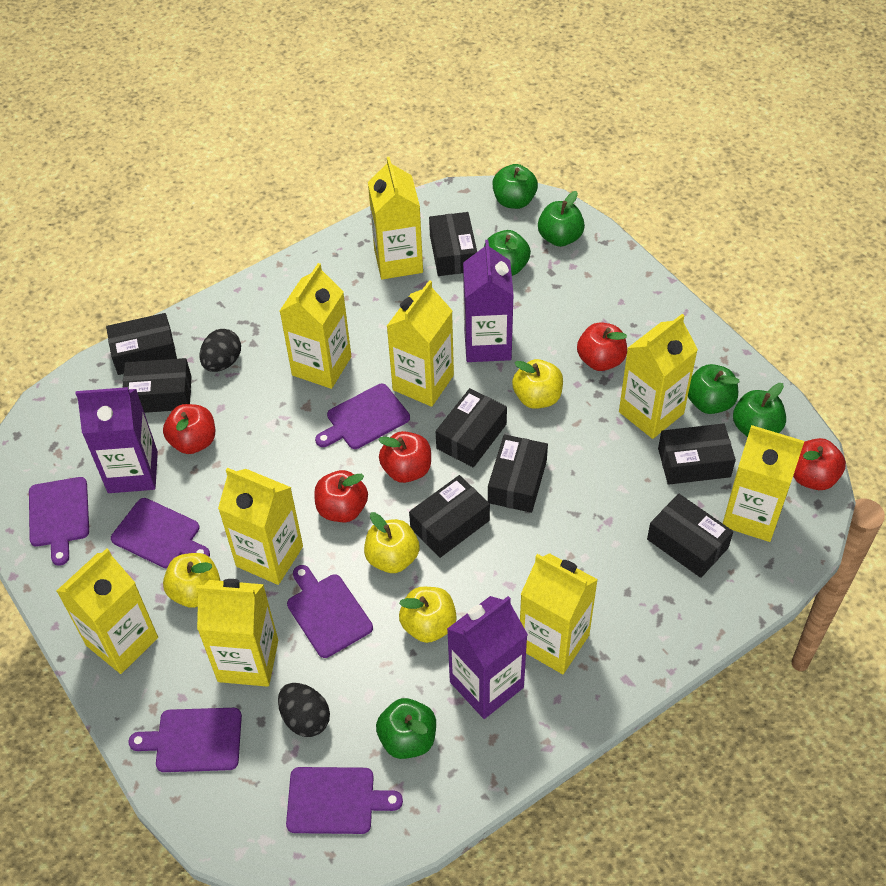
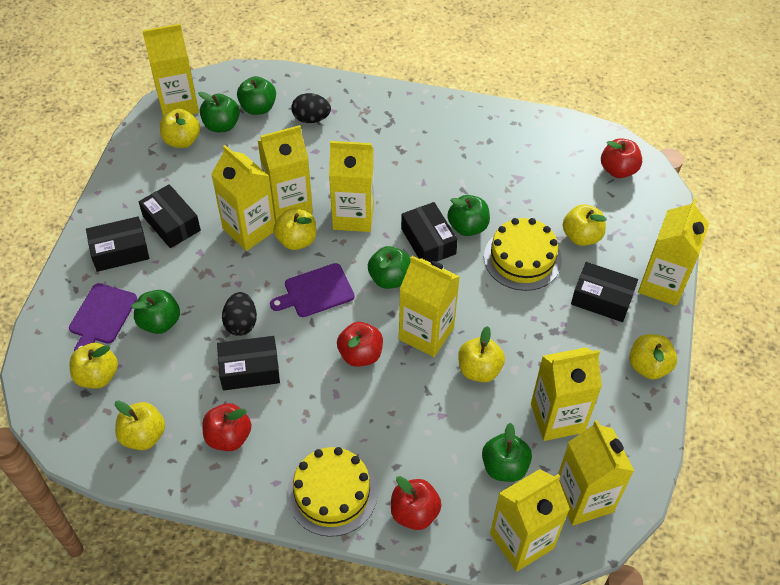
black box: [106,313,177,375] [123,358,192,413] [409,475,490,558] [429,212,477,276] [436,388,507,468] [488,434,548,513] [647,494,733,578] [658,423,736,485] = 8 -> [86,217,149,272] [138,184,201,248] [217,336,280,391] [401,202,458,263] [571,262,638,322] = 5
purple carton: [76,387,158,493] [447,596,528,719] [463,240,514,362] = 3 -> none = 0
purple cutting board: [29,477,89,566] [111,498,210,568] [128,708,242,772] [286,767,403,834] [287,565,373,658] [315,384,410,449] = 6 -> [69,283,137,352] [270,263,355,317] = 2
red apple: [163,404,215,454] [314,470,368,522] [378,431,431,483] [577,322,627,371] [793,438,846,490] = 5 -> [202,403,252,451] [337,322,383,367] [391,476,442,530] [601,138,642,178] = 4
yellow apple: [163,553,220,608] [364,512,420,573] [399,587,457,643] [512,359,563,409] = 4 -> [70,343,118,388] [115,401,165,450] [160,109,200,148] [273,208,316,250] [458,326,505,382] [563,204,607,246] [629,334,677,379] = 7
yellow cake: none = 0 -> [287,447,378,537] [484,218,562,291] = 2

